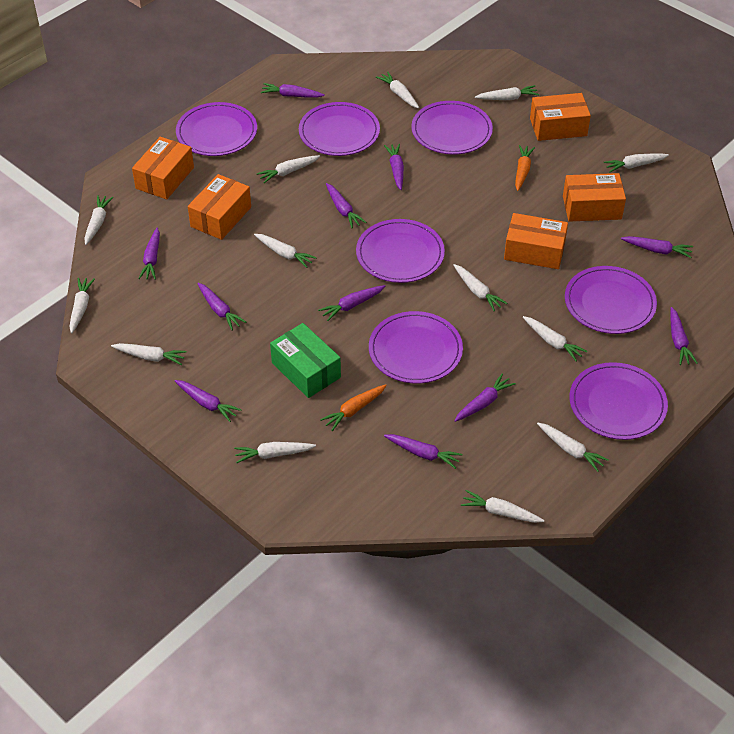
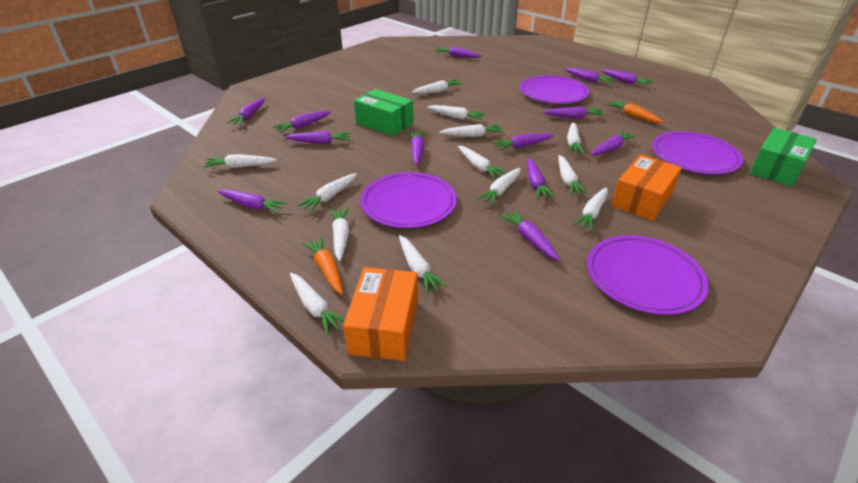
green box: [270,323,341,398] = 1 -> [354,89,413,136] [749,128,817,187] = 2
orange box: [132,137,194,200] [188,174,251,240] [504,213,568,269] [530,93,591,141] [563,173,626,222] = 5 -> [343,267,418,361] [611,154,682,221] = 2
purple carrot: [138,228,160,280] [175,380,242,422] [197,283,246,331] [261,83,325,98] [318,285,385,321] [326,183,366,228] [384,144,404,190] [384,434,462,469] [454,373,516,422] [621,236,693,258] [670,307,698,365] = 11 -> [218,189,288,213] [227,98,265,125] [273,111,331,133] [284,131,351,144] [408,131,424,165] [435,47,482,58] [492,133,554,150] [500,210,560,261] [527,158,555,199] [542,107,604,118] [564,68,615,84] [591,131,637,156] [601,69,653,86] = 13
purple plate: [176,102,257,156] [299,102,380,156] [356,219,445,283] [369,311,463,384] [411,101,493,155] [565,266,657,334] [569,362,668,440] = 7 -> [360,172,457,228] [520,75,589,104] [587,235,709,315] [652,131,743,174] = 4

